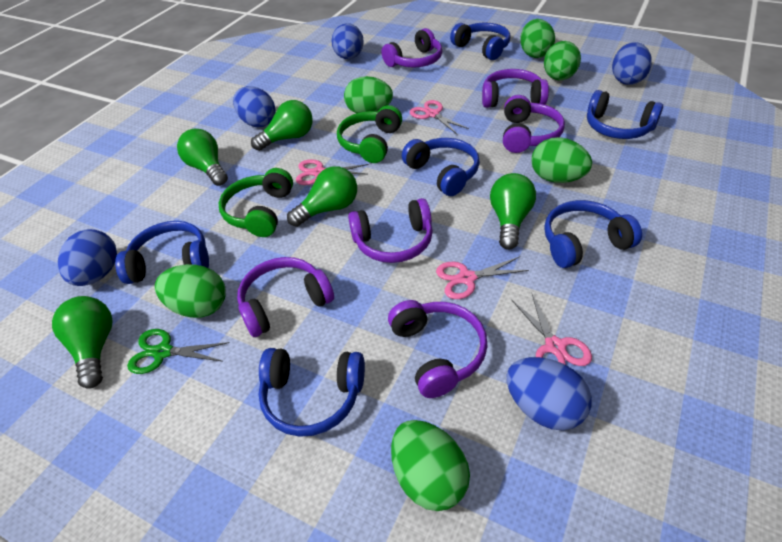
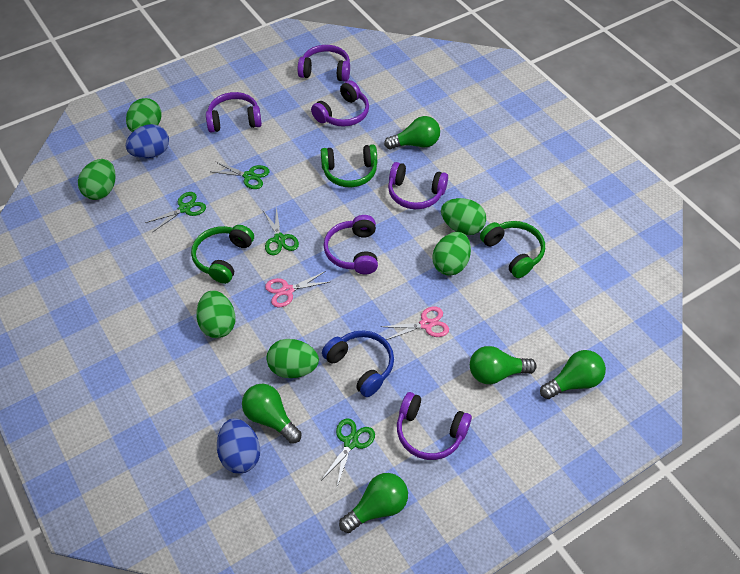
blue egg: [57,229,117,286] [233,86,275,127] [331,23,364,59] [507,357,592,431] [612,42,652,85] = 5 -> [126,124,169,158] [217,418,260,474] = 2
blue headphones: [115,221,209,284] [258,348,365,437] [402,138,480,196] [450,23,510,60] [544,200,642,268] [587,90,663,139] = 6 -> [322,330,394,397] = 1
green headphones: [219,168,293,237] [337,105,402,163] = 2 -> [191,225,254,284] [321,144,377,187] [480,221,545,278] = 3
green scissors: [127,329,230,374] = 1 -> [145,192,206,232] [213,162,270,189] [263,206,299,255] [322,419,375,486] = 4
pink scissors: [296,159,369,185] [410,100,469,134] [436,256,529,299] [512,294,592,366] = 4 -> [265,271,330,308] [381,306,449,340] = 2

